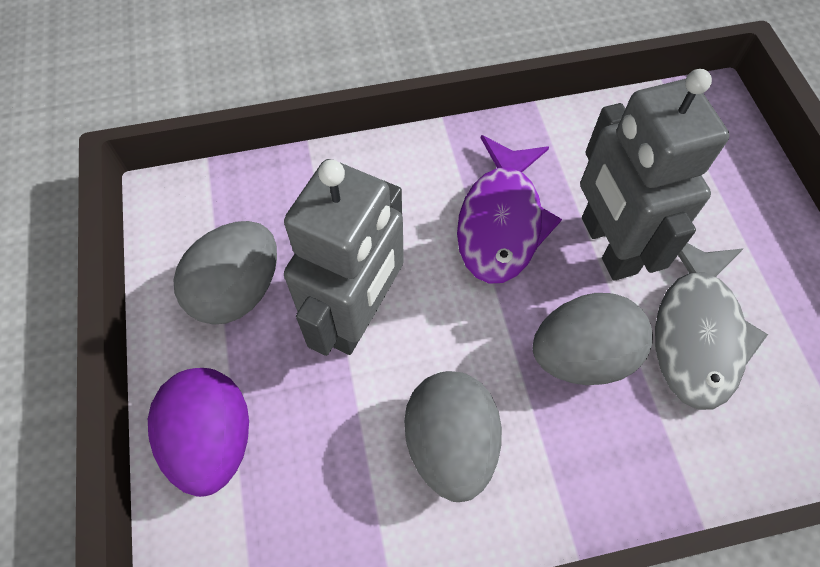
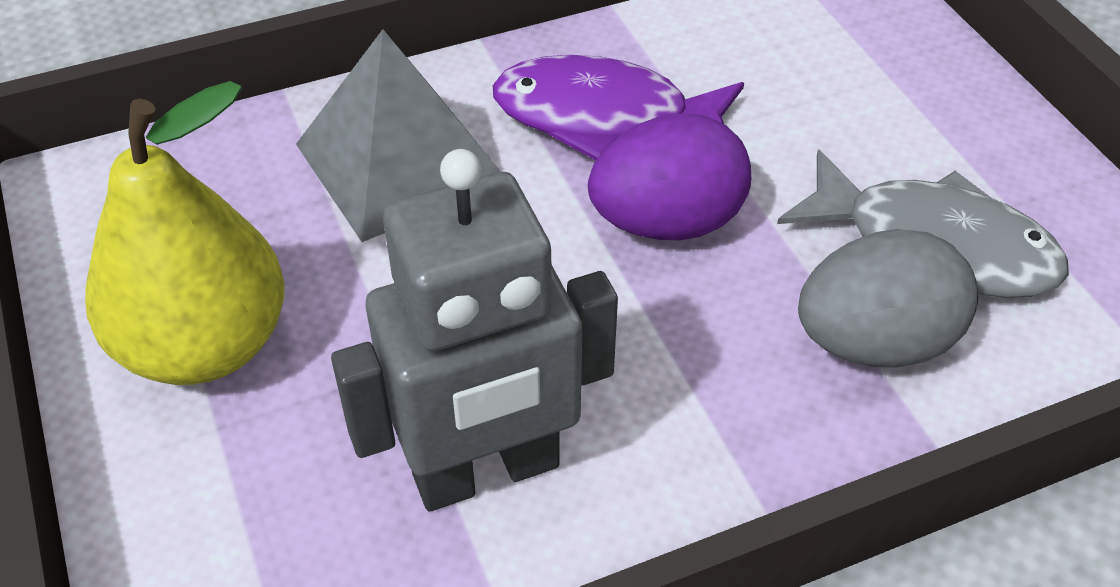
grey egg: [173,221,277,325] [404,371,502,502] [533,293,653,385] = 3 -> [798,229,978,368] = 1
grey pyramid: none = 0 -> [296,29,501,242] = 1
grey robot: [284,159,404,356] [580,69,730,281] = 2 -> [331,149,618,511] = 1
yellow pear: none = 0 -> [85,81,285,385] = 1

